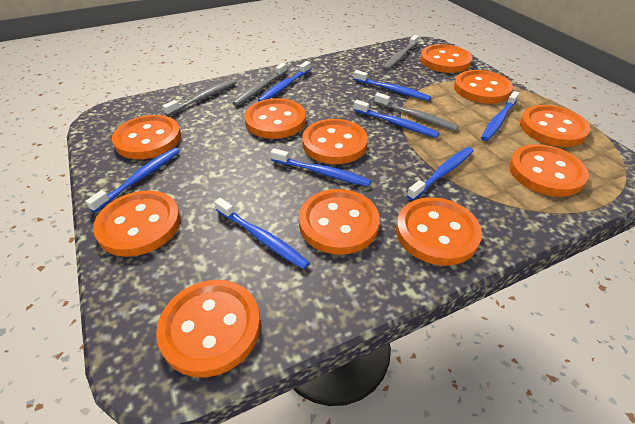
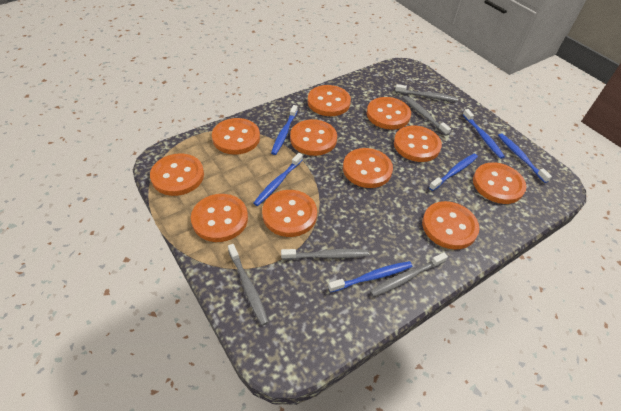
blue toothbrush: [85,148,180,212] [214,198,310,269] [258,61,311,102] [270,148,371,187] [353,70,431,101] [353,100,440,138] [407,147,474,200] [481,91,519,141] = 8 -> [254,153,303,206] [271,105,298,155] [328,261,412,293] [429,154,478,191] [463,109,505,159] [498,133,552,183] = 6
grey toothbrush: [162,79,237,116] [233,63,287,106] [374,93,459,131] [383,35,419,70] = 4 -> [228,244,269,326] [281,249,369,260] [370,253,448,297] [395,84,458,102] [403,96,451,135] = 5

